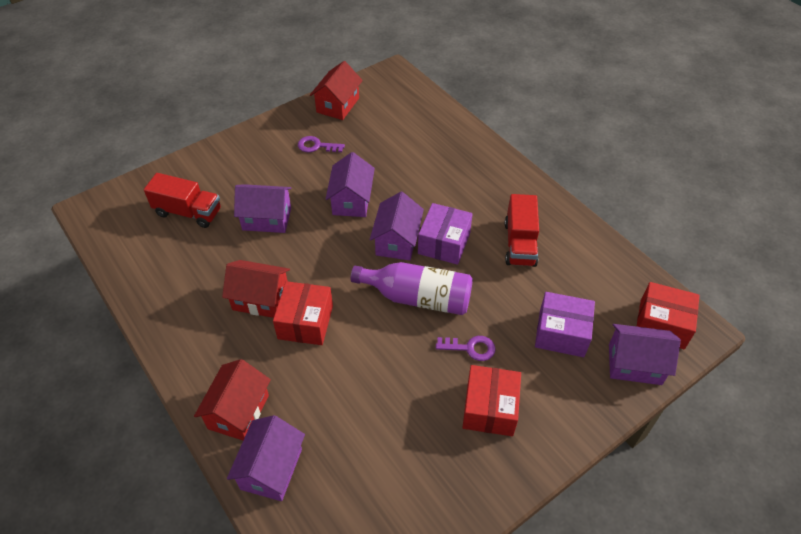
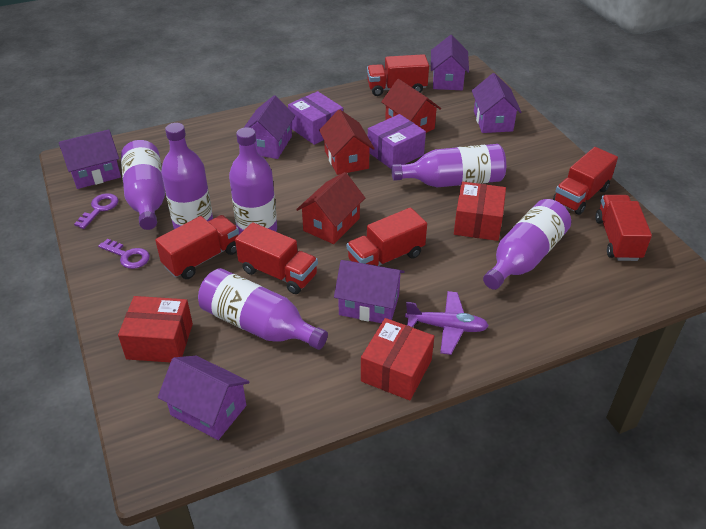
purple bottle: [350,262,473,315] = 1 -> [121,140,165,230] [161,123,213,229] [198,268,328,350] [229,127,277,235] [391,144,506,187] [483,199,571,290] = 6
purple house: [227,415,305,501] [234,184,292,233] [326,152,375,217] [370,192,424,261] [609,324,681,385] = 5 -> [59,129,121,189] [158,356,250,440] [244,96,296,159] [334,260,404,323] [431,35,469,90] [472,73,522,133] = 6
purple plane: none = 0 -> [405,291,489,355] = 1
red truck: [144,173,221,228] [504,194,539,267] = 2 -> [155,215,239,279] [235,222,318,294] [347,207,427,266] [367,54,429,96] [553,147,618,215] [595,195,652,261] = 6

